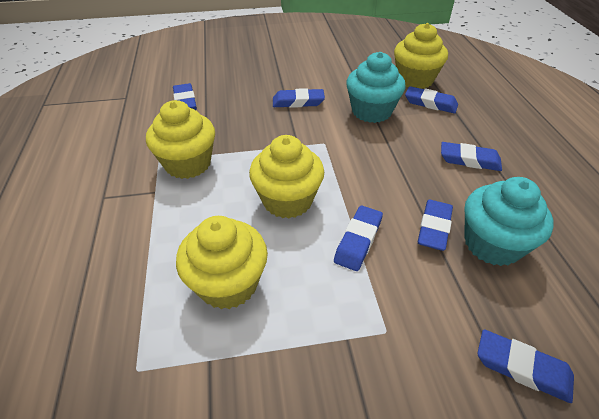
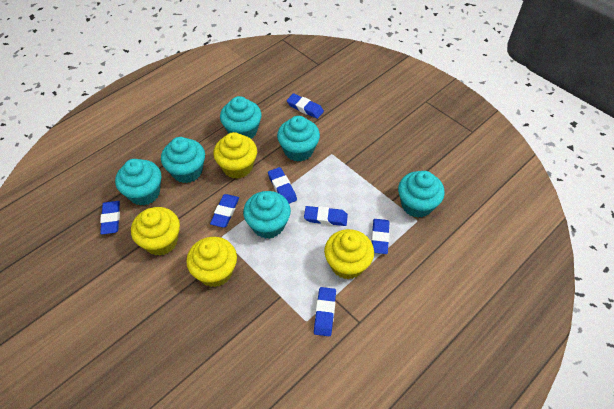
turquoise cupcake: [346,52,406,123] [464,177,554,266] = 2 -> [115,159,161,205] [161,137,205,183] [220,96,261,139] [243,191,291,239] [277,116,320,162] [398,171,445,218] = 6

